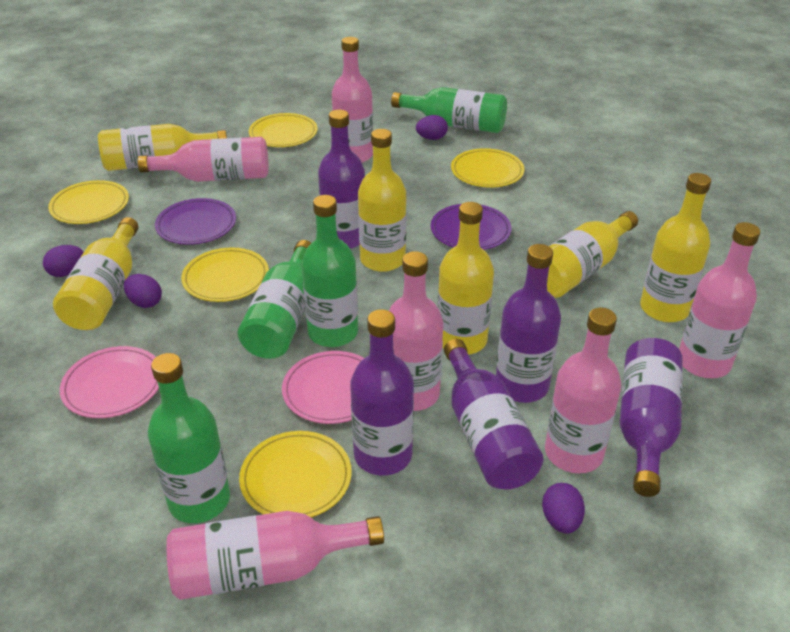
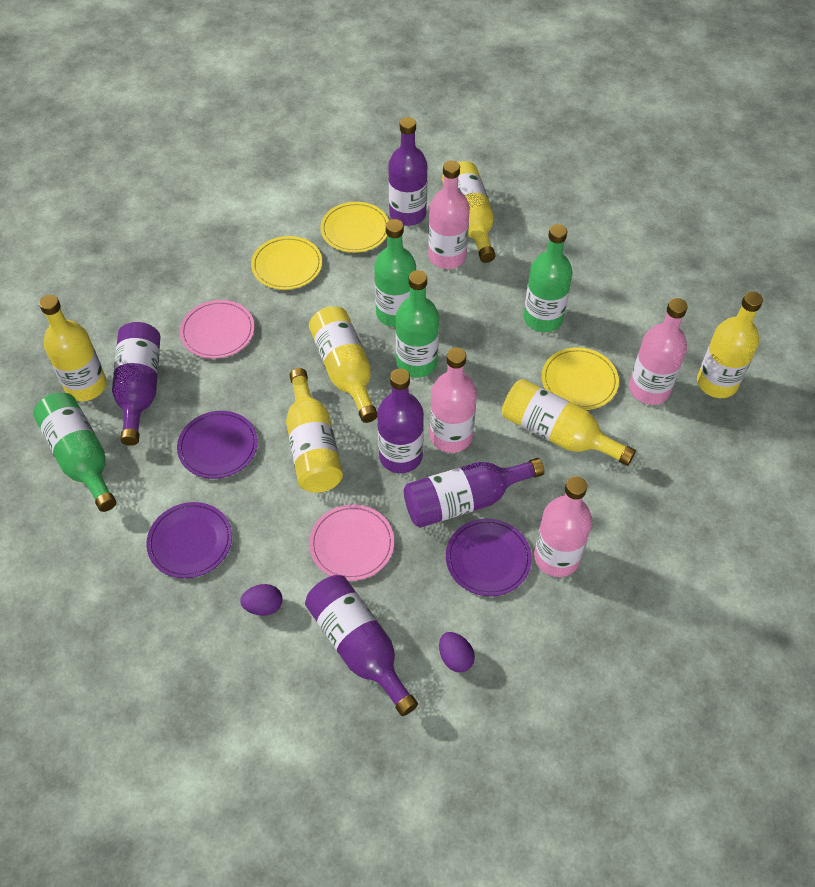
pink bottle: [138,137,269,182] [166,511,384,600] [332,37,373,163] [389,251,443,411] [545,308,621,473] [679,222,760,378] = 6 -> [428,160,470,269] [430,347,477,453] [534,476,592,577] [629,298,688,405] = 4
purple egg: [43,245,84,277] [124,274,162,308] [416,115,448,140] [542,483,585,534] = 4 -> [240,584,283,616] [439,632,475,673] = 2
purple plate: [155,198,236,245] [431,204,511,250] = 2 -> [146,502,232,578] [177,411,258,479] [446,518,532,596] = 3
yellow plate: [48,180,129,224] [181,248,269,302] [239,431,352,517] [249,113,318,147] [451,148,525,188] = 5 -> [251,236,322,290] [320,202,389,253] [542,347,619,410] = 3

